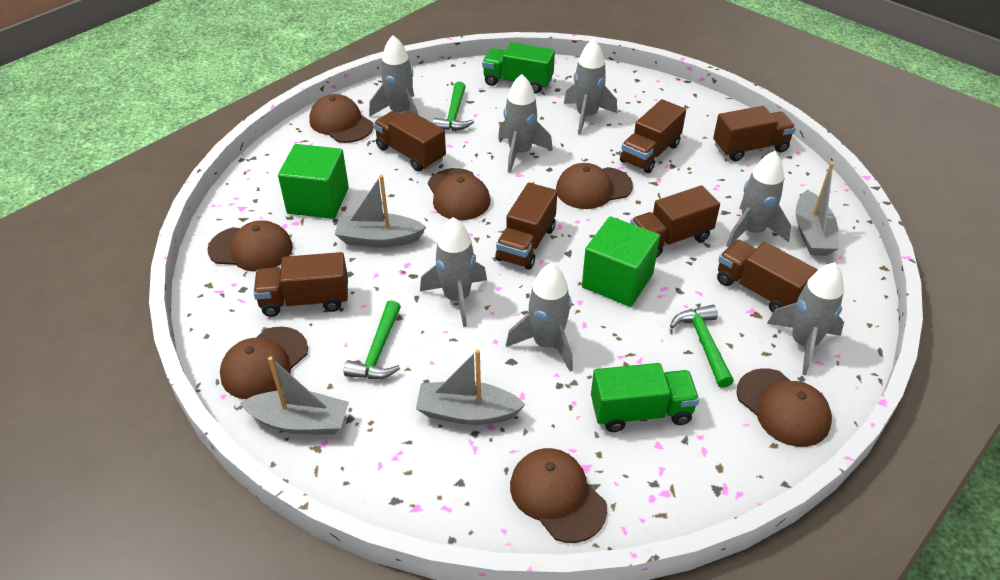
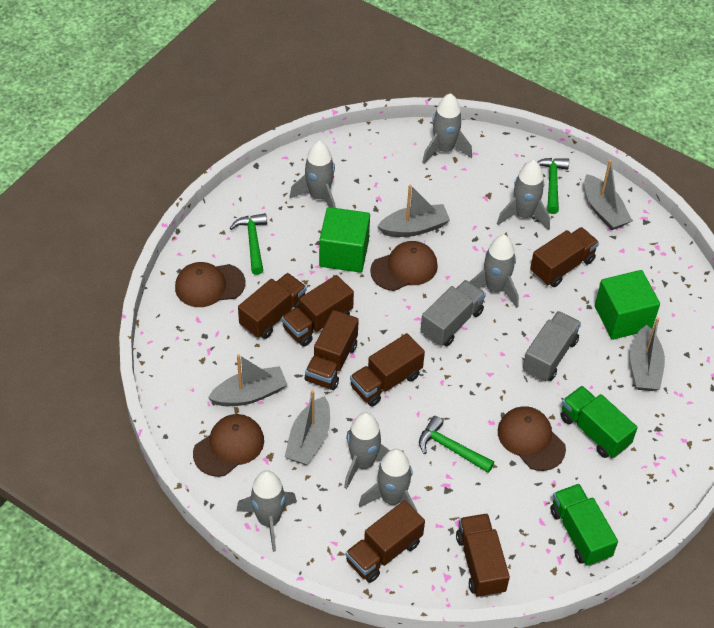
brown cap: [208,220,293,271] [220,326,308,399] [309,94,373,143] [428,168,490,220] [510,448,607,543] [556,163,633,209] [737,368,832,447] = 7 -> [175,262,245,307] [193,414,264,477] [370,241,438,291] [498,406,566,471] = 4
grey boat: [240,356,349,435] [335,175,426,248] [416,349,525,425] [796,162,839,256] = 4 -> [208,354,288,406] [285,390,330,465] [377,184,450,237] [584,159,632,230] [630,317,665,391] = 5
grey truck: none = 0 -> [420,280,486,346] [523,311,581,382] = 2

